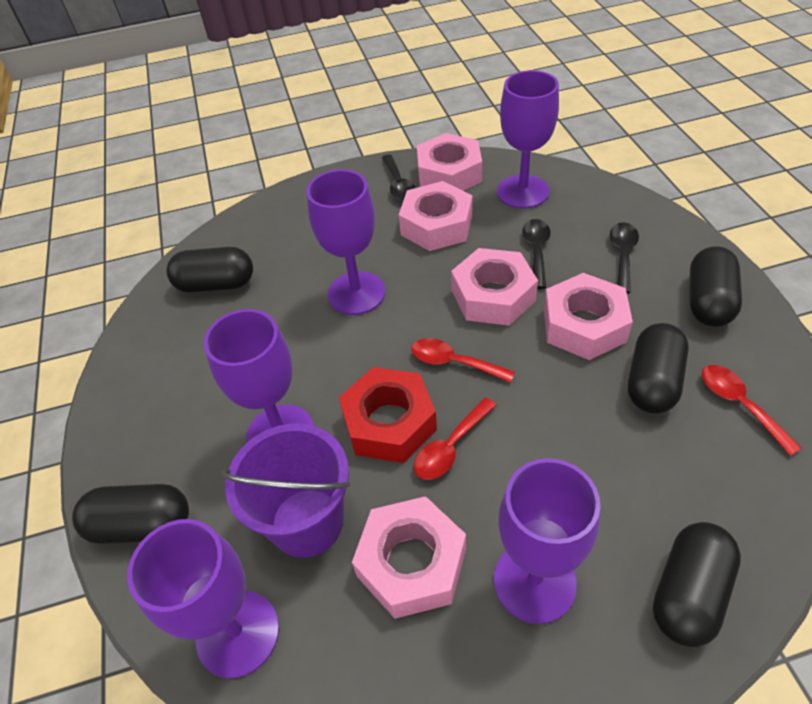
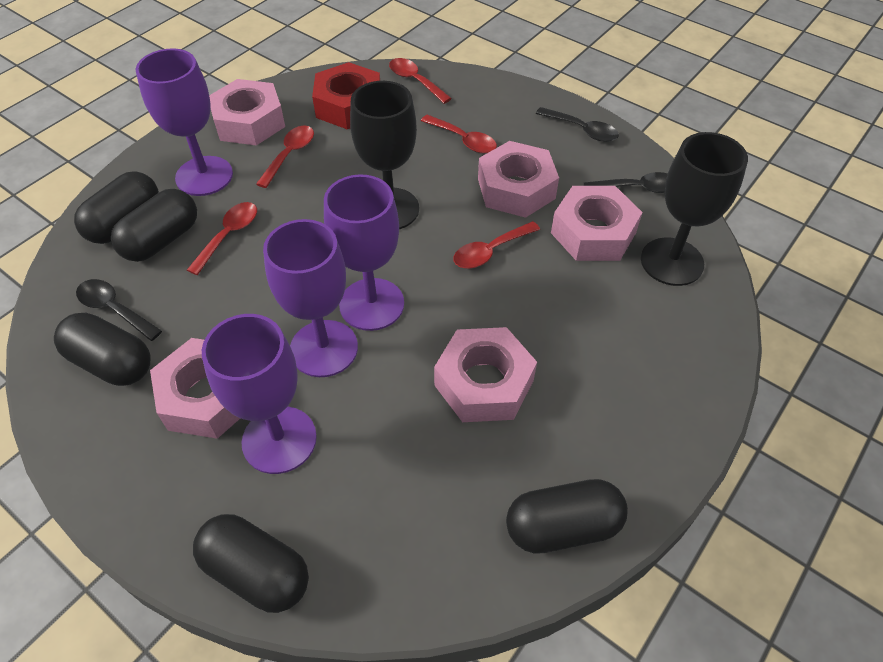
black goblet: none = 0 -> [350,81,419,229] [641,132,748,286] = 2
purple bucket: [221,424,350,558] = 1 -> none = 0
purple goblet: [127,519,279,678] [204,309,314,442] [306,169,385,315] [494,458,600,624] [497,70,559,209] = 5 -> [136,48,233,196] [202,314,317,474] [263,219,358,377] [324,174,404,331] = 4
red spoon: [411,338,515,383] [414,397,496,480] [702,365,802,456] = 3 -> [187,202,257,275] [256,126,314,188] [389,58,452,104] [421,115,497,154] [454,221,540,269] = 5

